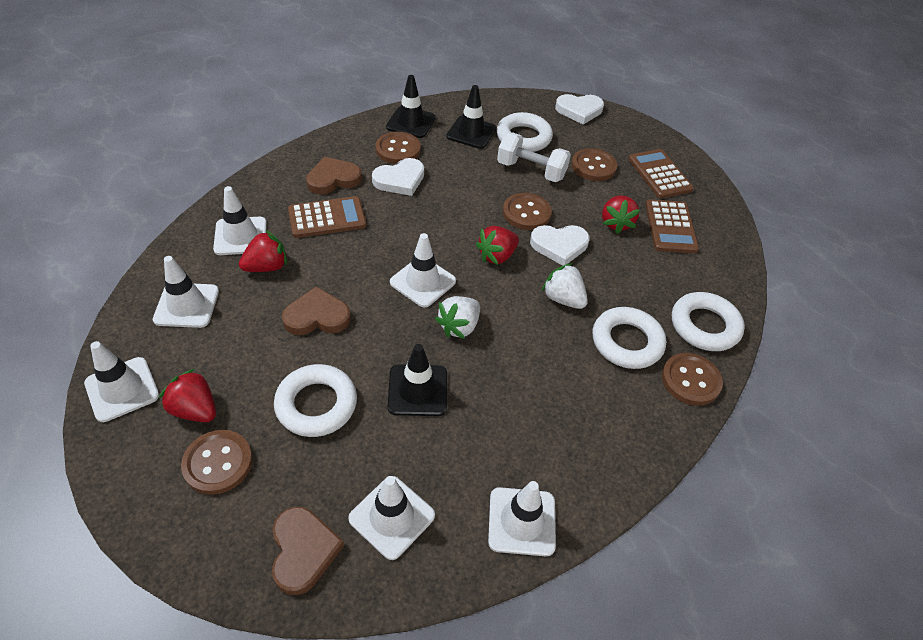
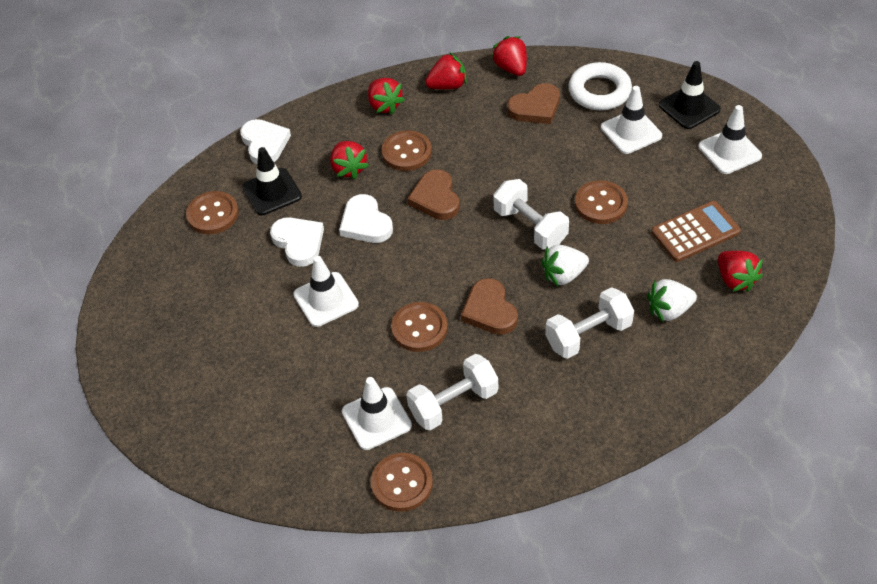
black traffic cone: [386,75,436,138] [388,344,447,416] [446,85,497,149] = 3 -> [242,147,302,215] [659,61,721,129] = 2
brown calculator: [288,196,366,238] [628,149,694,198] [645,199,699,253] = 3 -> [651,201,741,262] = 1
red strawberry: [159,369,216,422] [239,230,287,272] [476,226,519,265] [602,195,640,234] = 4 -> [330,141,369,179] [368,78,405,114] [425,52,467,89] [491,36,527,76] [718,251,763,292] = 5
white dumbbell: [497,132,571,182] = 1 -> [407,354,498,430] [493,179,569,250] [545,287,634,359] = 3
white ring: [274,364,357,437] [497,112,553,152] [593,307,666,369] [672,292,745,351] = 4 -> [569,62,632,110] = 1
white traffic cone: [84,341,159,422] [153,256,219,328] [213,186,267,255] [348,476,435,560] [390,233,456,307] [488,481,556,556] = 6 -> [293,256,359,327] [342,377,412,450] [601,86,662,154] [698,105,762,174] = 4

